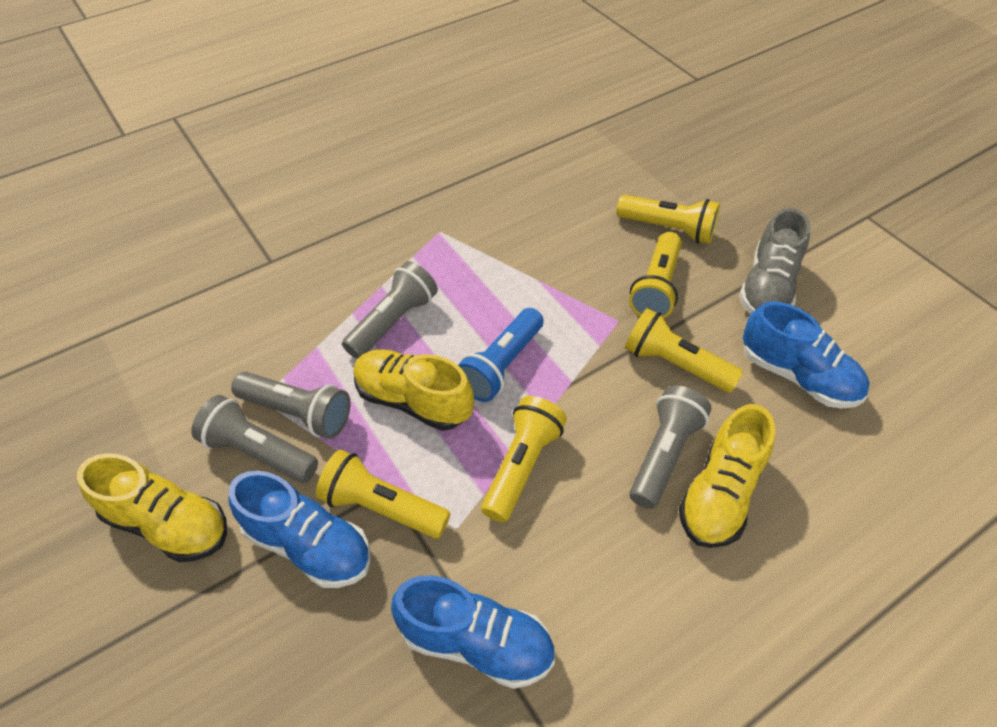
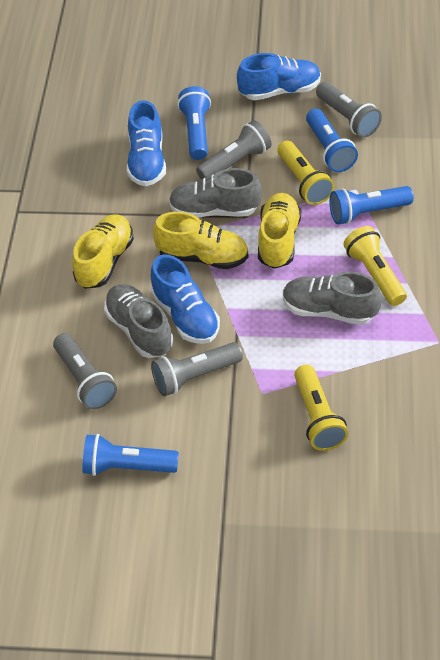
blue flashlight: [458,308,544,402] = 1 -> [82,434,179,476] [177,86,211,160] [306,109,358,172] [329,186,414,225] = 4
grey shoe: [739,208,810,315] = 1 -> [104,284,173,358] [169,168,262,218] [283,272,382,325] = 3
yellow flashlight: [316,450,450,539] [481,396,567,523] [617,195,720,244] [625,308,743,393] [629,232,682,318] = 5 -> [277,141,335,205] [294,365,348,451] [343,226,407,306] = 3

